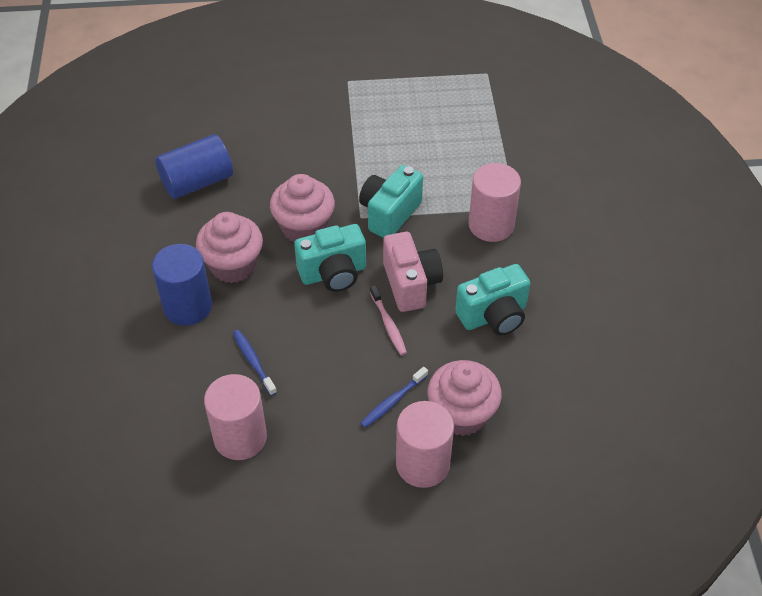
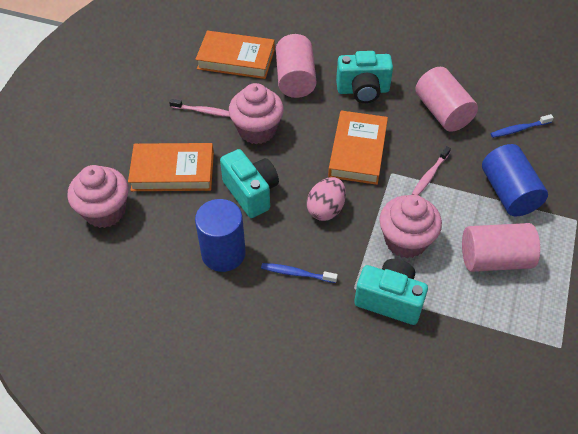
orange book: none = 0 -> [128,143,214,191] [195,31,275,79] [328,111,388,185] = 3
pink camera: [383,232,443,312] = 1 -> none = 0
pink egg: none = 0 -> [307,177,346,221] = 1
pink toothbrush: [370,285,407,355] = 1 -> [169,99,230,117] [412,146,451,195] = 2

